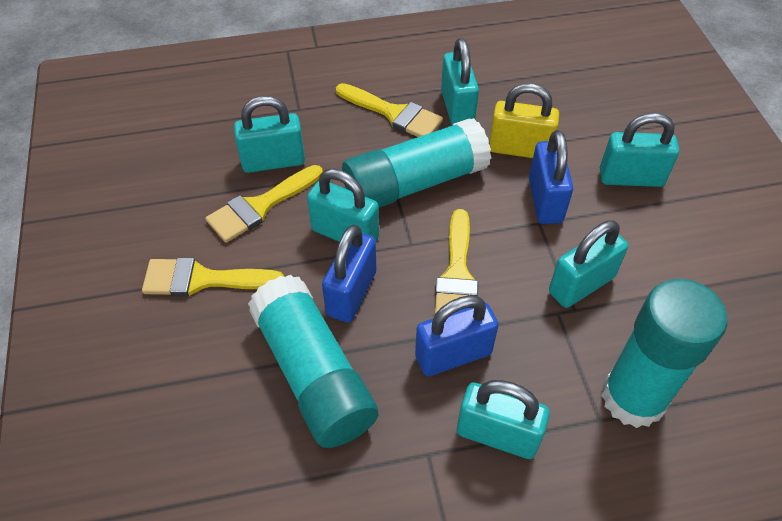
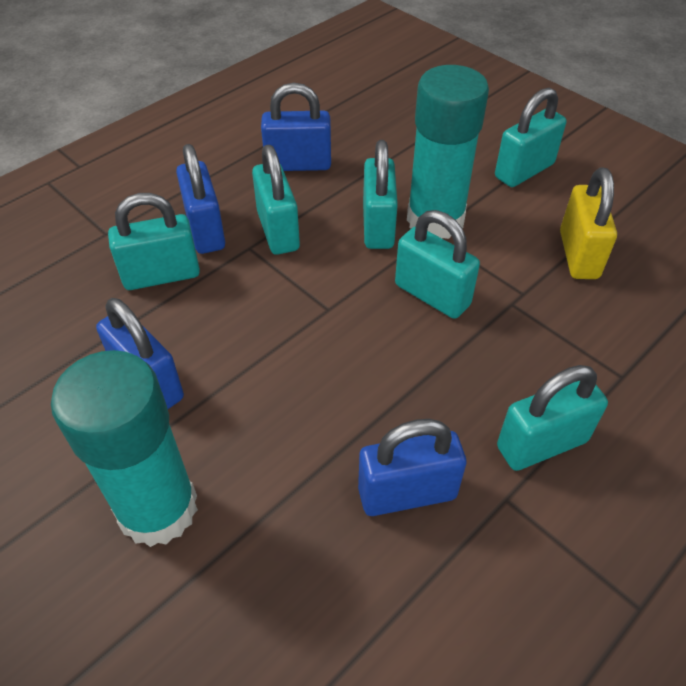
blue padlock: [322,224,376,322] [415,295,499,376] [529,130,573,224] = 3 -> [96,298,184,409] [176,144,225,254] [261,83,331,171] [358,419,466,516] = 4
turquoise glue stick: [248,275,378,448] [342,118,491,208] [601,279,727,428] = 3 -> [51,350,198,547] [407,65,489,239] = 2
yellow brush: [142,257,284,296] [205,165,323,243] [336,83,443,137] [435,209,478,314] = 4 -> none = 0

